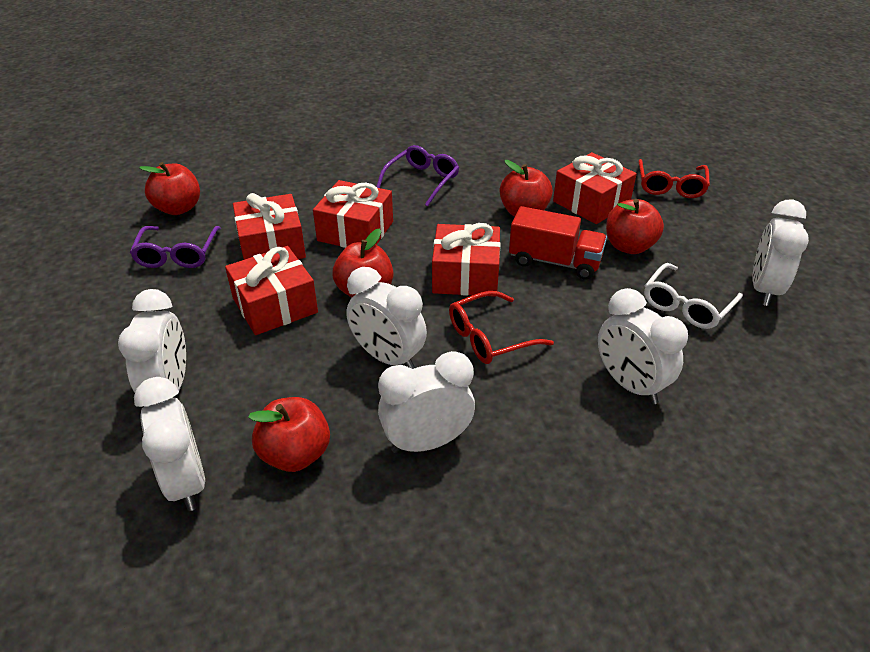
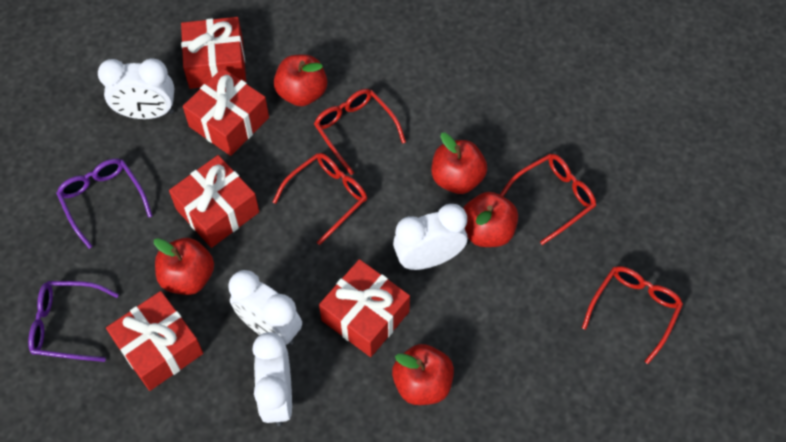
red glasses: [449,291,554,364] [638,159,710,198] = 2 -> [273,153,367,245] [314,89,406,175] [500,154,596,245] [582,266,683,364] = 4
red truck: [509,206,607,280] = 1 -> none = 0
white clock: [118,289,186,393] [134,377,205,511] [346,267,427,369] [378,351,475,453] [598,288,688,404] [752,200,809,306] = 6 -> [98,58,175,119] [228,270,302,345] [252,332,292,426] [393,204,467,270] = 4
white glasses: [644,263,743,329] = 1 -> none = 0

